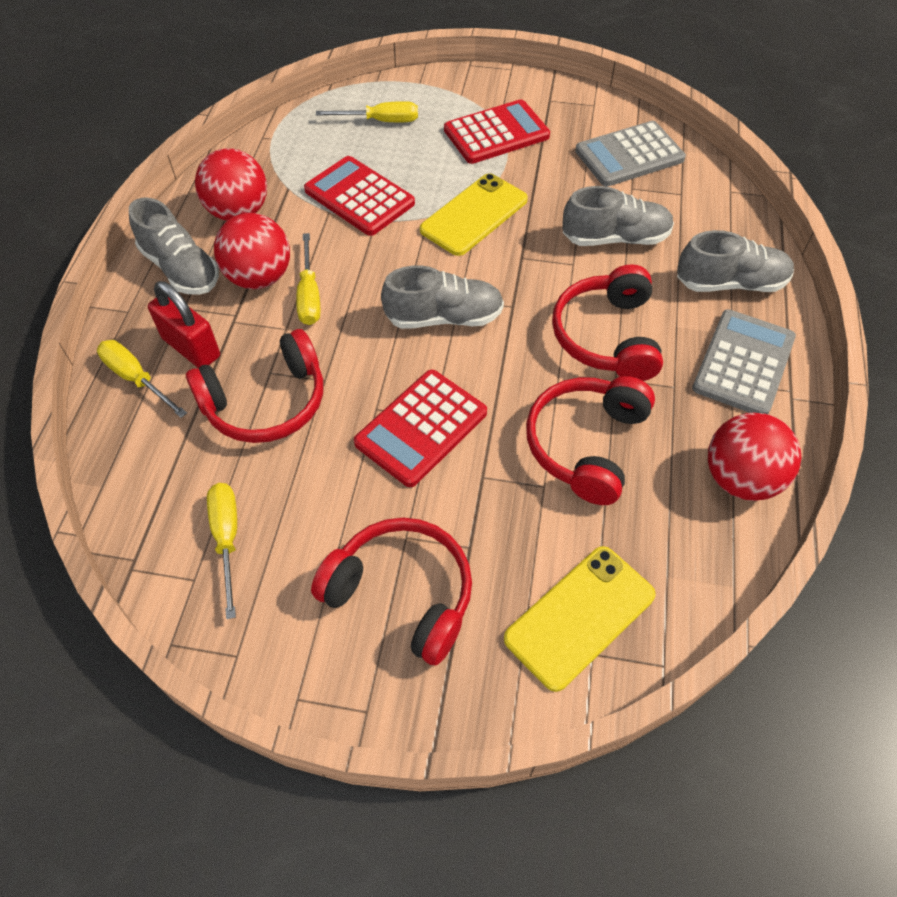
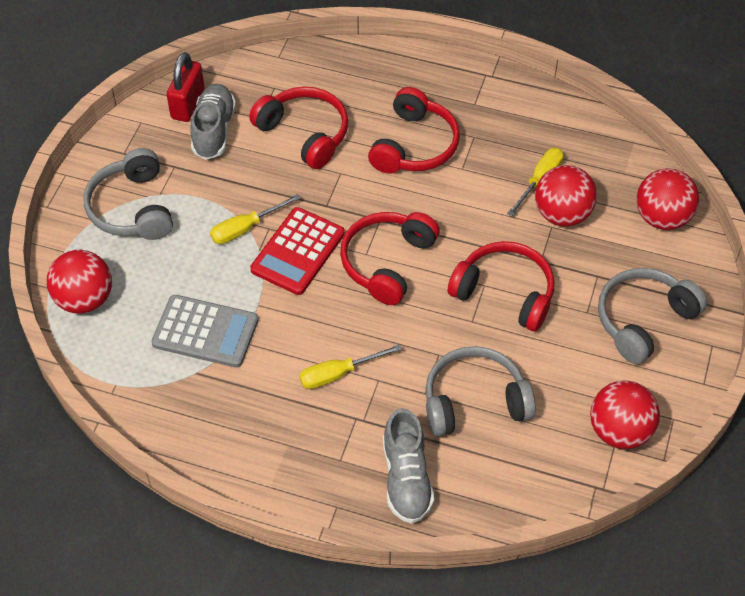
grey calculator: [575,121,686,186] [692,309,796,414] = 2 -> [151,295,258,367] = 1
grey headphones: none = 0 -> [84,148,173,240] [425,346,536,436] [598,268,707,364] = 3
grey shoe: [129,197,219,295] [381,266,504,329] [562,186,674,246] [677,230,794,292] = 4 -> [190,84,236,160] [383,408,434,524] = 2
red ball: [195,148,267,221] [214,213,290,289] [708,413,801,501] = 3 -> [47,250,112,314] [535,165,597,226] [590,380,660,449] [636,168,699,230] = 4
red calculator: [304,156,415,236] [354,370,487,487] [444,99,550,164] = 3 -> [250,207,345,295] = 1
yellow phone: [420,173,528,256] [504,546,656,692] = 2 -> none = 0
yellow screwdriver: [97,340,187,418] [207,483,237,619] [296,233,320,325] [316,101,418,122] = 4 -> [210,194,301,244] [299,344,402,389] [507,148,564,216] = 3

